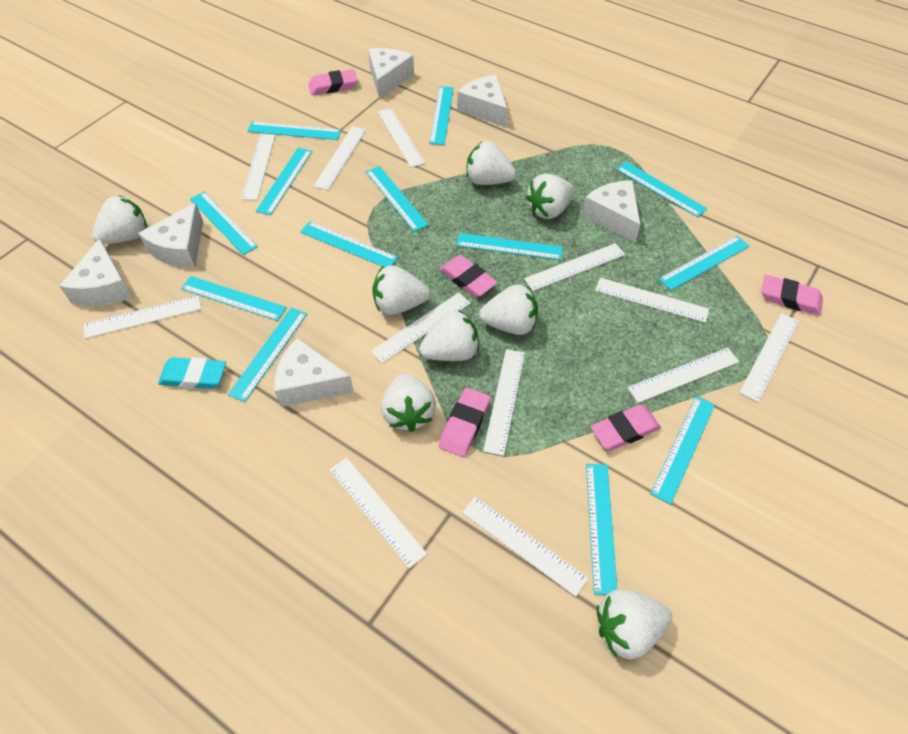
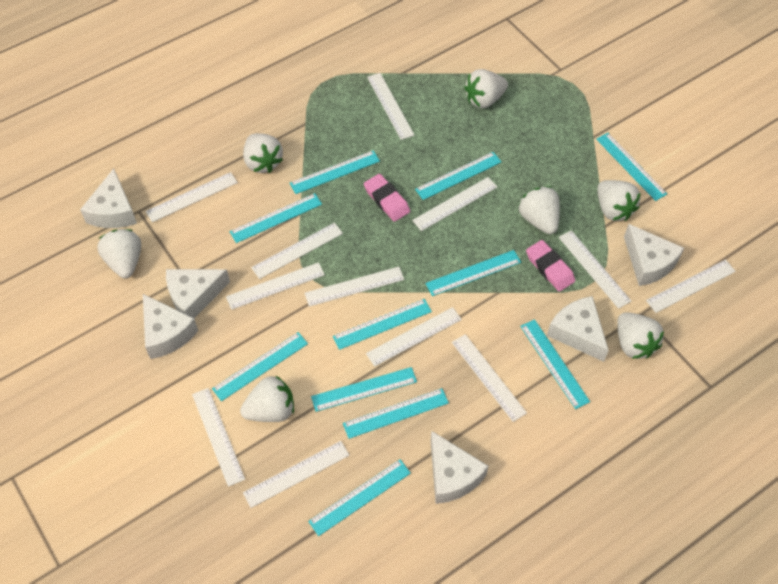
pink eraser: [308,69,358,95] [439,255,498,297] [439,388,490,457] [591,404,661,451] [761,275,823,315] = 5 -> [364,174,410,222] [526,240,575,292] = 2
turquoise eraser: [158,357,226,389] = 1 -> none = 0
turquoise ruler: [181,276,287,321] [190,192,258,255] [228,308,307,402] [247,122,341,140] [256,148,312,215] [300,221,398,267] [366,166,428,232] [429,86,454,145] [456,233,563,260] [586,464,617,595] [616,161,708,217] [650,396,715,504] [659,236,750,290] = 13 -> [212,332,308,401] [230,193,322,243] [290,150,380,194] [308,459,411,536] [311,367,417,412] [333,299,432,350] [343,388,449,439] [415,152,501,200] [425,250,521,296] [520,319,590,409] [596,133,667,201] = 11
white strawberry: [92,195,147,244] [372,265,430,315] [381,373,436,432] [419,310,479,361] [466,141,516,185] [479,284,538,335] [526,174,574,219] [597,589,672,660] = 8 -> [97,229,141,279] [240,375,294,422] [243,133,283,173] [464,69,508,108] [518,186,560,234] [597,180,641,221] [617,312,664,359] = 7

